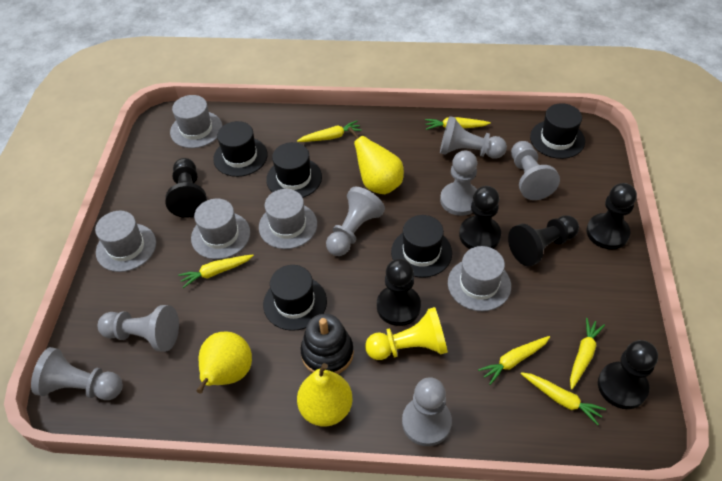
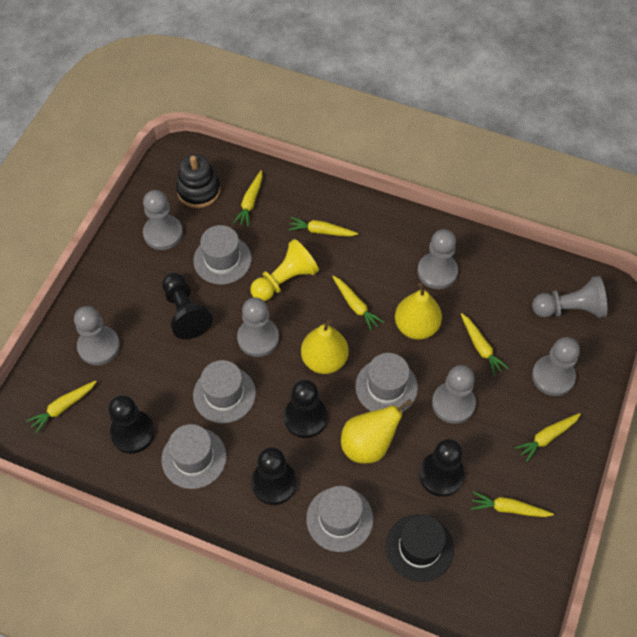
black hat: [213,121,268,177] [263,265,327,331] [266,142,322,198] [391,215,452,278] [530,103,585,159] = 5 -> [386,514,454,582] = 1
black pawn: [165,158,207,218] [377,259,421,326] [459,186,501,249] [508,215,579,266] [586,183,637,250] [598,340,658,409] = 6 -> [108,395,155,454] [162,273,213,339] [251,447,297,505] [284,380,327,438] [419,439,465,497] = 5
yellow carrot: [178,255,254,288] [297,121,362,142] [425,117,491,130] [478,336,550,385] [521,372,606,425] [570,318,605,389] = 6 -> [26,381,97,433] [233,170,263,227] [288,217,358,236] [332,276,384,331] [461,313,509,376] [471,492,554,517] [515,413,581,462] = 7

